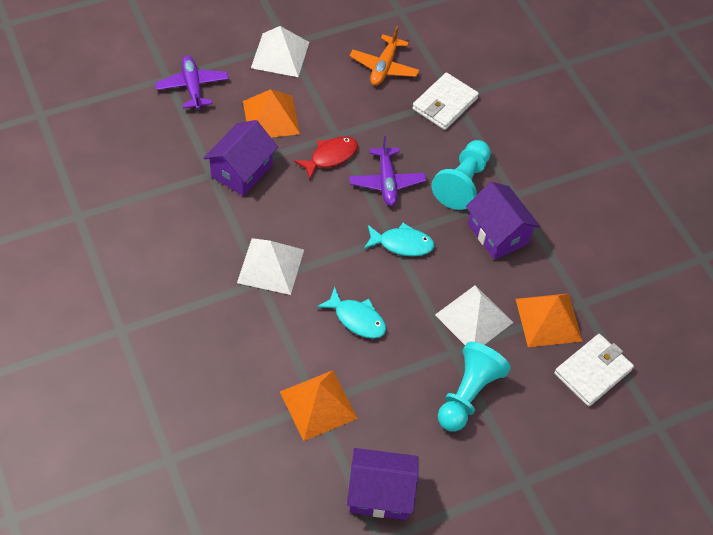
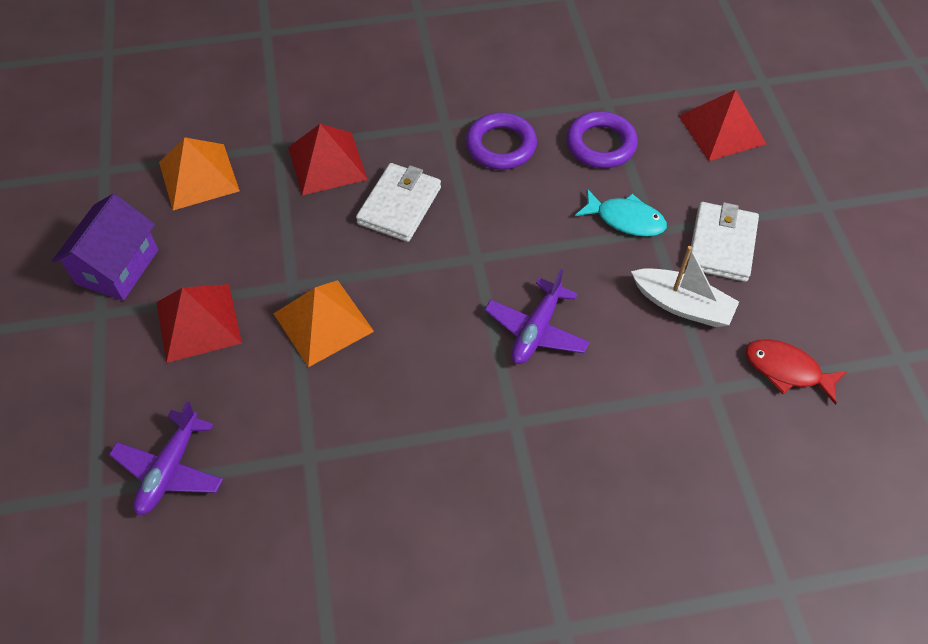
orange plane: [350,26,419,86] = 1 -> none = 0
orange pyramid: [243,89,300,138] [280,370,358,441] [516,293,583,347] = 3 -> [159,137,240,210] [273,280,374,367] = 2
purple house: [204,120,278,196] [347,448,419,520] [466,182,540,260] = 3 -> [52,194,158,301] = 1
purple ring: none = 0 -> [466,112,537,170] [566,111,638,168] = 2
red pyramid: none = 0 -> [156,284,242,363] [288,124,368,195] [679,90,766,161] = 3
turquoise fish: [317,287,386,339] [364,223,435,256] = 2 -> [575,189,667,237] = 1
turquoise pawn: [431,140,491,210] [438,342,511,432] = 2 -> none = 0
white boat: none = 0 -> [631,246,739,327] = 1
white pyramid: [237,238,304,295] [251,26,309,77] [435,285,514,345] = 3 -> none = 0

